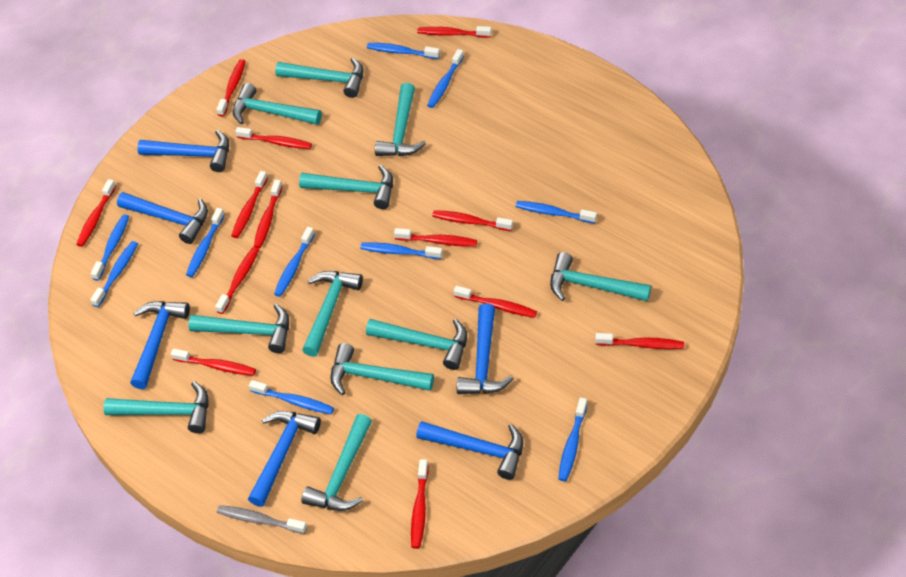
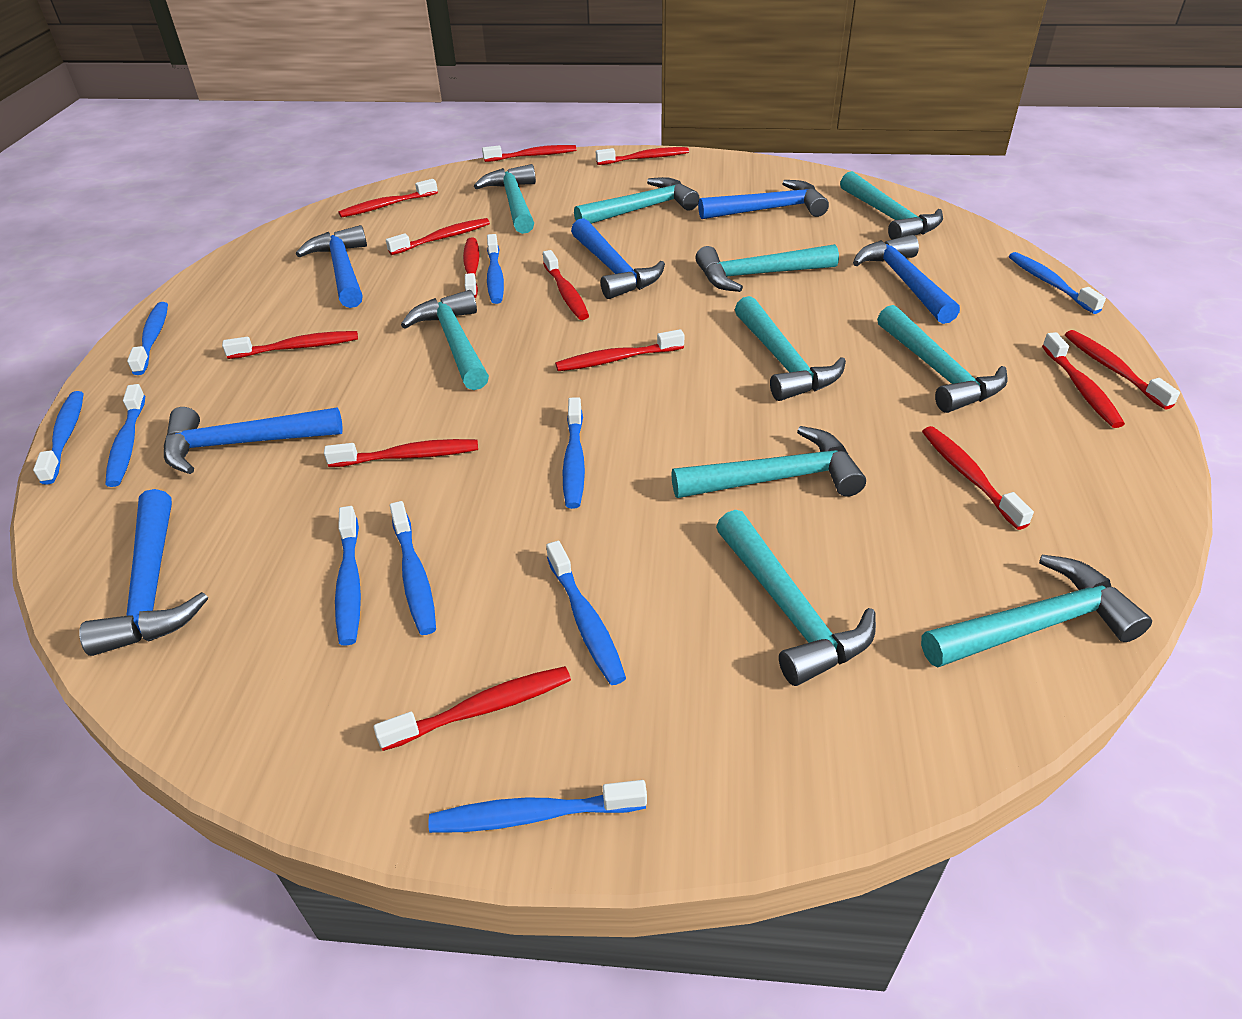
grey toothbrush: [217,505,307,534] = 1 -> none = 0
turquoise hammer: [104,381,209,433] [189,304,289,353] [233,83,322,125] [275,57,364,98] [299,165,393,209] [301,414,372,511] [302,271,363,357] [330,343,434,395] [366,319,467,370] [375,83,426,156] [550,252,651,302] = 11 -> [401,290,489,390] [474,164,536,234] [574,177,700,224] [671,426,866,498] [695,244,839,292] [716,510,876,686] [735,296,846,401] [840,171,943,240] [877,305,1007,413] [921,555,1152,667] = 10

